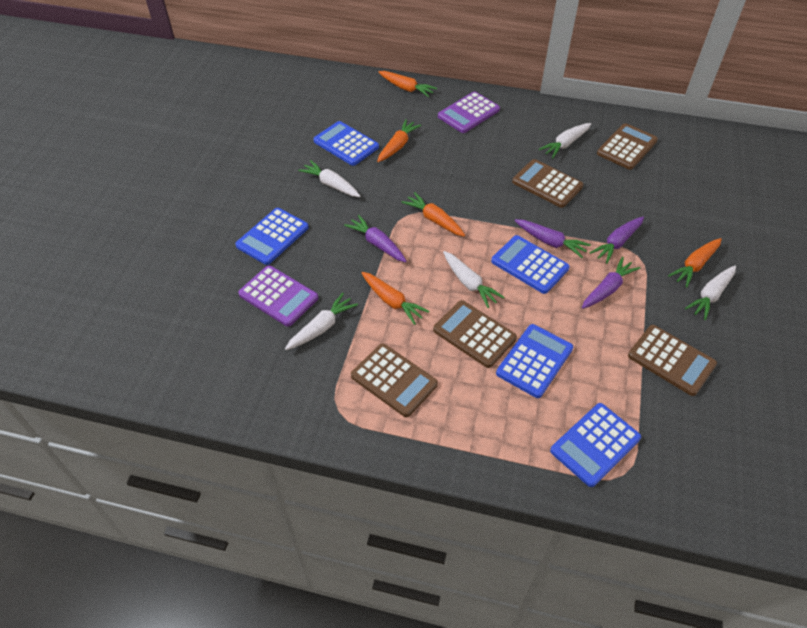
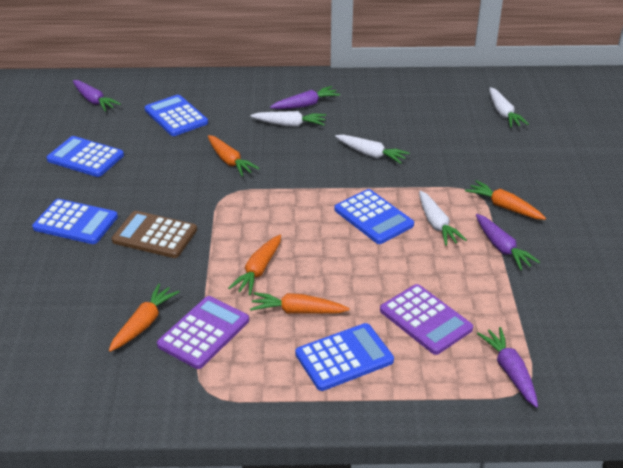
brown calculator: [351,343,438,417] [433,300,517,368] [512,159,583,208] [597,123,658,170] [628,325,717,396] = 5 -> [112,211,197,258] = 1
white carrot: [285,293,358,350] [298,160,360,197] [443,251,505,308] [539,123,591,158] [685,266,736,320] = 5 -> [250,111,326,127] [335,135,410,164] [419,191,467,246] [489,87,529,128] = 4

